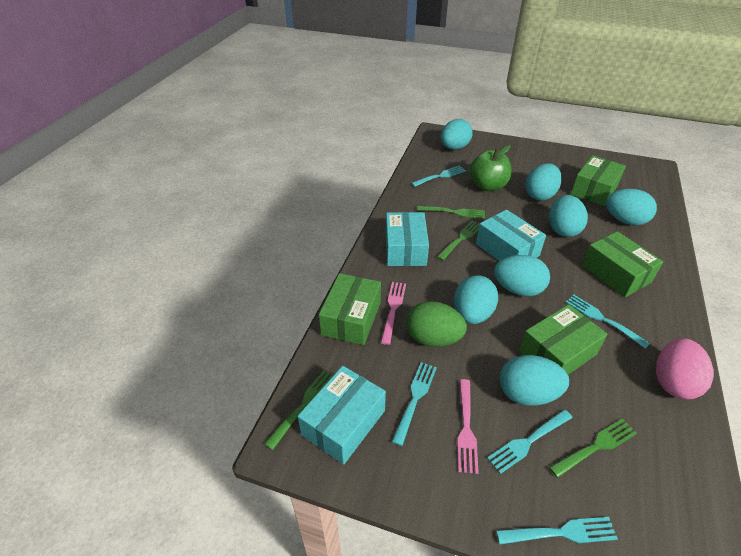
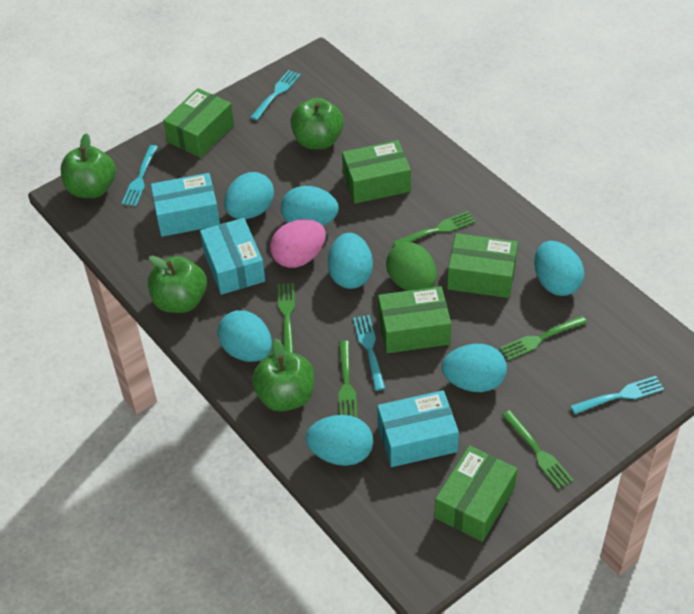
green apple: [469,145,512,191] = 1 -> [61,133,116,198] [148,255,207,313] [252,338,314,412] [290,98,344,149] = 4
green box: [319,273,381,345] [519,304,608,375] [571,155,626,206] [582,231,663,298] = 4 -> [163,88,234,158] [342,140,411,204] [378,286,451,353] [434,445,517,542] [447,233,518,298] = 5
green fork: [264,370,333,450] [417,206,485,219] [437,220,480,260] [549,419,637,478] = 4 -> [278,283,295,353] [338,341,358,418] [393,211,475,246] [500,316,587,361] [502,410,573,489] = 5
pink fork: [381,282,406,345] [457,379,479,474] = 2 -> none = 0
turquoise fork: [392,362,437,446] [411,166,466,187] [487,409,573,474] [496,517,618,544] [565,295,650,348] = 5 -> [121,145,158,206] [250,70,301,121] [353,315,385,391] [570,376,664,414] = 4

